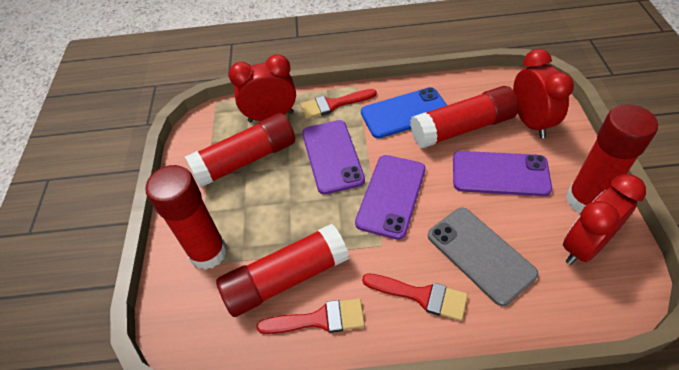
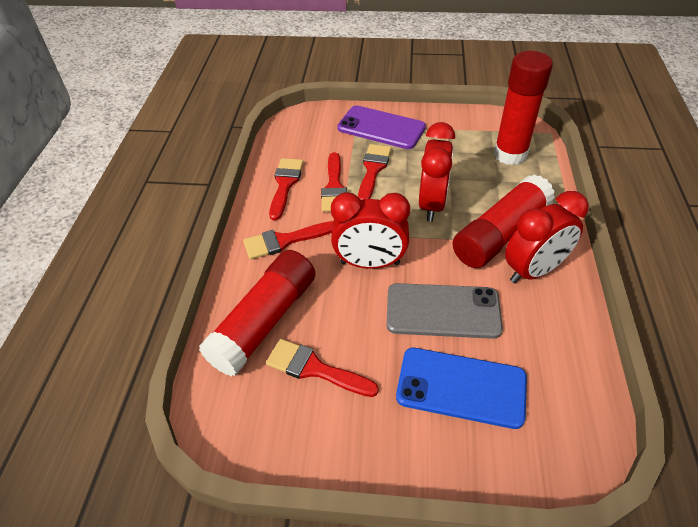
purple phone: [302,120,365,195] [355,155,425,240] [453,151,552,196] = 3 -> [337,105,426,149] = 1
red brush: [257,298,365,334] [300,89,377,119] [362,273,468,321] = 3 -> [243,221,333,260] [266,339,379,397] [269,158,304,221] [321,152,347,212] [358,144,392,200] = 5
red glue stick: [146,165,227,270] [185,113,295,188] [216,224,349,317] [410,86,519,148] [566,104,658,213] = 5 -> [199,250,315,376] [453,174,555,268] [494,51,553,165] = 3

